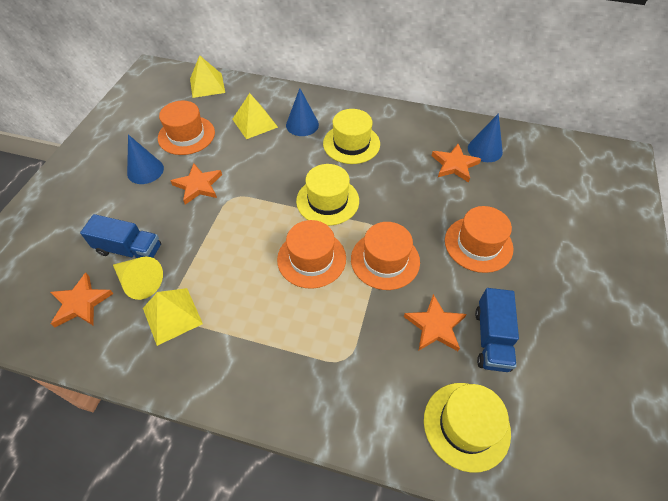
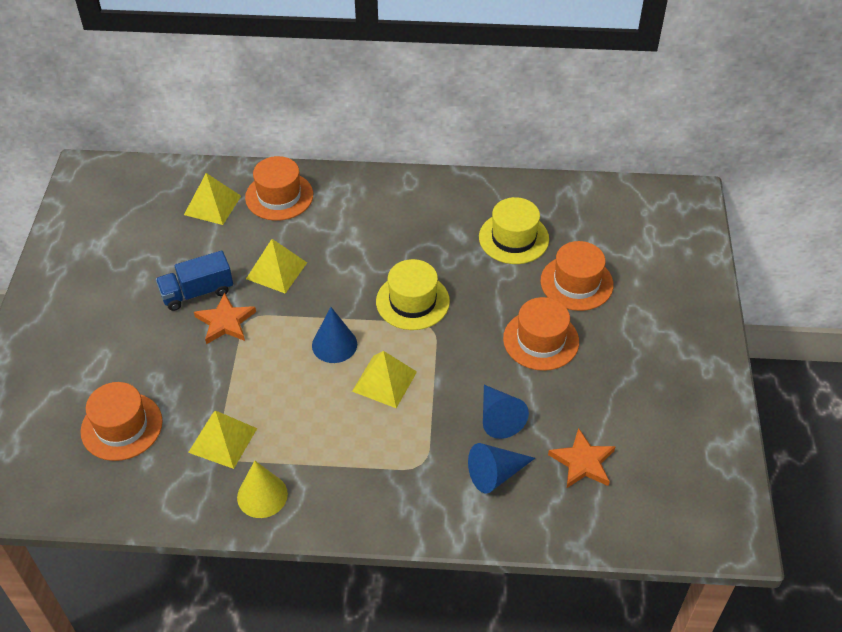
blue truck: [80,214,161,258] [475,288,519,372] = 2 -> [156,250,233,311] = 1
orange star: [50,273,114,327] [171,163,222,205] [404,294,467,351] [431,144,481,182] = 4 -> [194,293,256,344] [548,428,616,488] = 2
yellow hat: [296,164,359,226] [323,109,380,164] [424,383,511,473] = 3 -> [376,259,450,330] [479,197,549,264] = 2
yellow pyramid: [143,288,203,346] [190,55,225,98] [232,93,278,139] = 3 -> [184,173,241,225] [188,410,257,469] [246,239,307,294] [352,351,417,408] = 4

